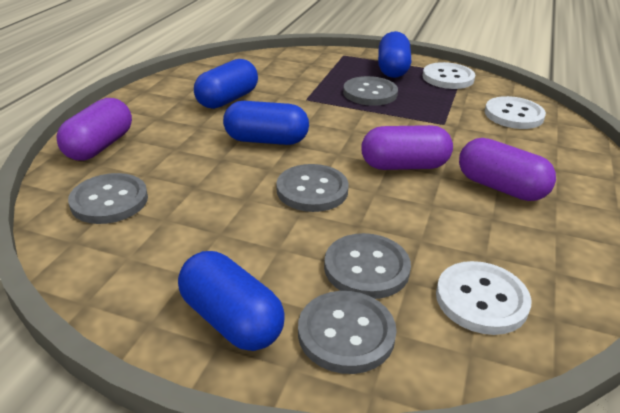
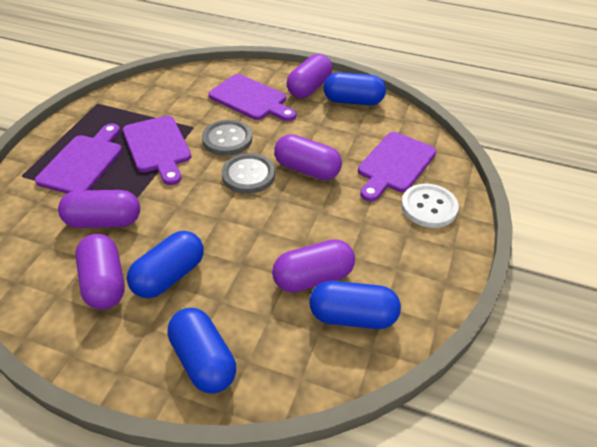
grey button: [68,173,148,224] [276,164,349,212] [298,291,397,374] [324,233,411,299] [343,76,398,106] = 5 -> [202,120,252,156] [222,153,275,194] = 2
purple capsule: [56,98,132,161] [361,125,453,170] [459,138,556,201] = 3 -> [58,190,140,228] [75,234,125,310] [272,239,355,293] [274,134,342,180] [286,54,332,98] = 5
purple cutting board: none = 0 -> [35,123,122,194] [123,116,191,185] [209,74,296,121] [358,132,436,201] = 4
white button: [423,62,475,89] [436,261,531,335] [485,96,546,129] = 3 -> [401,184,459,228] = 1

